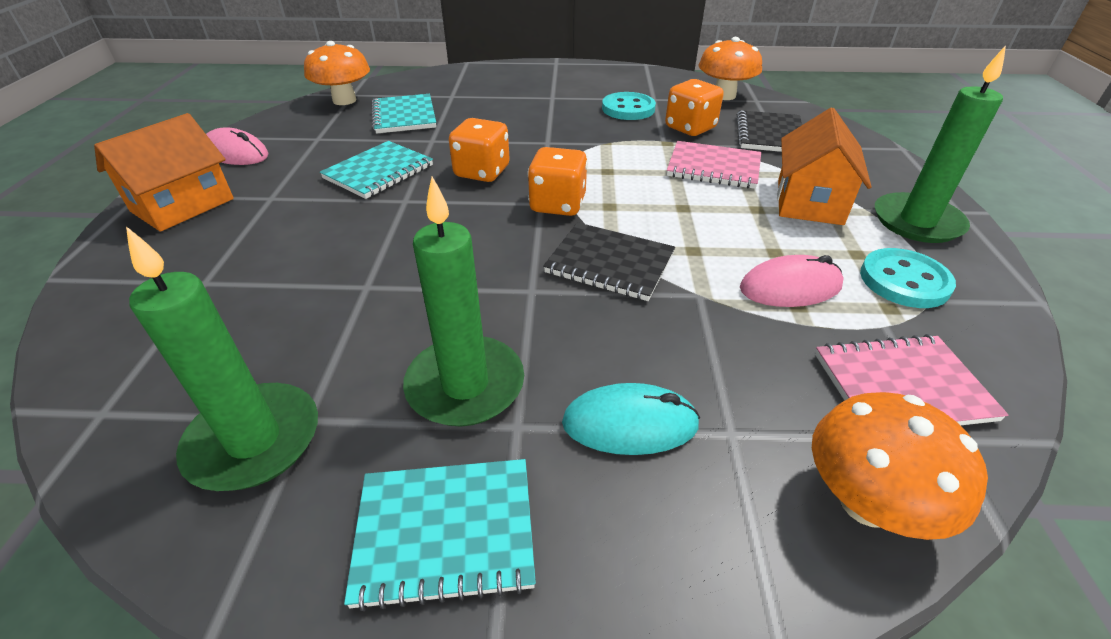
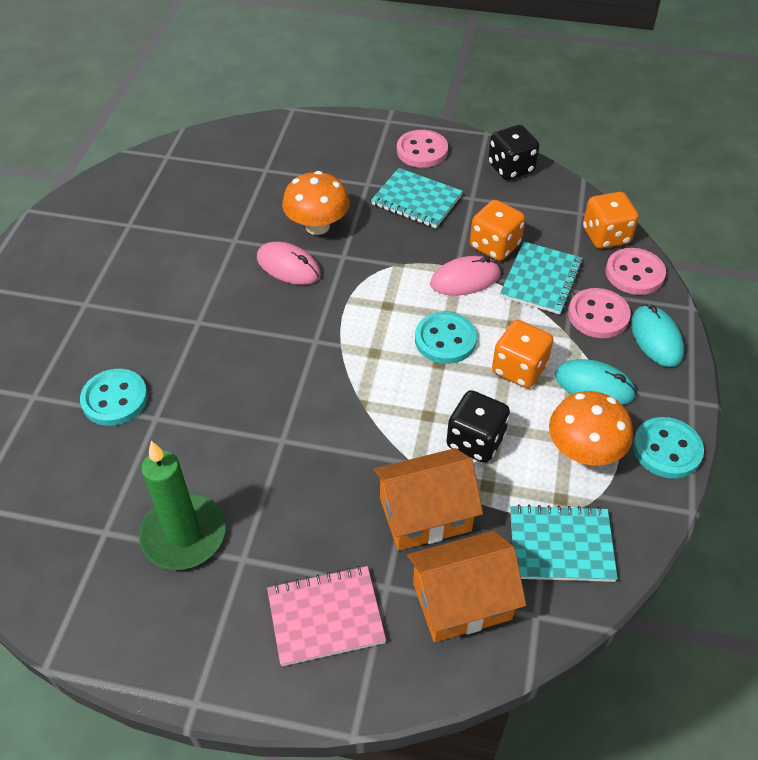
black dice: none = 0 -> [446,390,510,463] [488,125,539,180] = 2
black notebook: [543,222,675,301] [737,110,802,152] = 2 -> none = 0
green candle: [126,226,318,491] [403,177,524,427] [875,46,1006,243] = 3 -> [139,441,226,570] = 1
orange mushroom: [304,41,370,105] [699,37,762,100] [812,392,988,540] = 3 -> [282,171,350,235] [549,391,633,466] = 2
pink button: none = 0 -> [397,130,448,168] [568,288,631,338] [606,248,666,295] = 3
pink notebook: [667,141,761,189] [815,334,1008,425] = 2 -> [267,566,386,666] = 1
turquoise button: [602,92,656,120] [860,248,956,308] = 2 -> [80,369,148,426] [415,312,477,364] [633,417,704,479] = 3
turquoise mouse: [562,383,700,455] = 1 -> [555,359,637,405] [631,305,684,367] = 2

